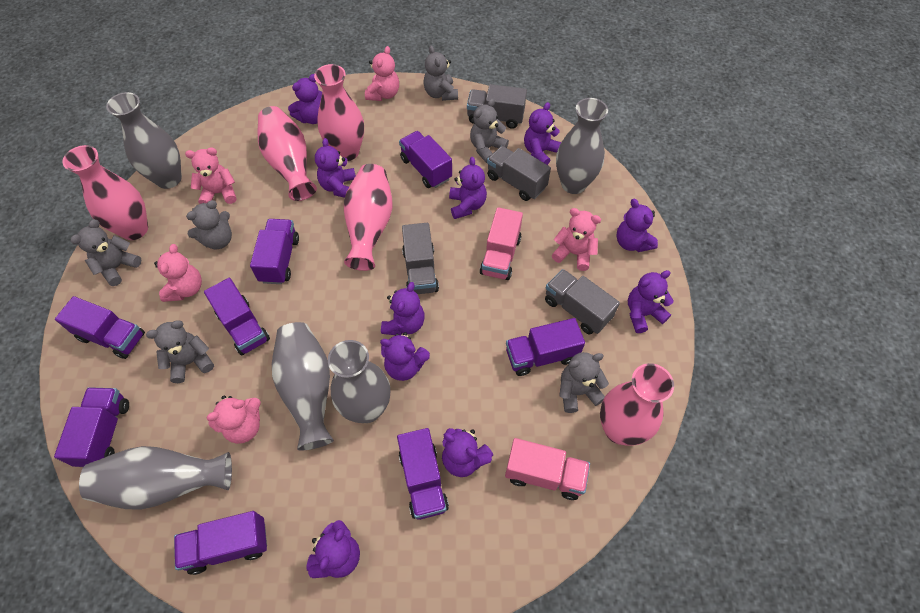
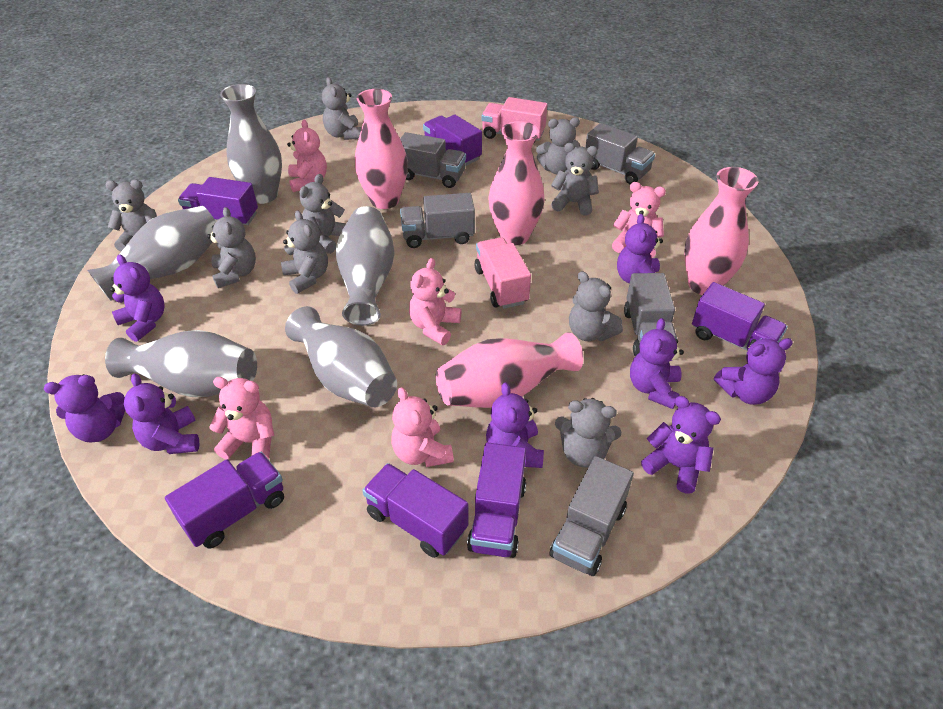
grey teddy bear: [70,219,141,286] [146,320,214,383] [186,200,232,250] [423,46,458,101] [470,99,509,163] [559,352,609,413] = 6 -> [105,180,157,252] [207,207,256,288] [281,210,328,294] [299,174,346,254] [322,77,362,140] [536,117,580,174] [551,143,599,215] [555,398,622,468] [569,271,623,341] = 9
grey truck: [402,223,439,294] [467,84,527,129] [487,146,551,201] [545,269,620,334] = 4 -> [400,132,466,188] [400,193,475,248] [550,456,634,576] [585,123,655,184] [624,273,677,356] = 5
pink vase: [63,145,148,240] [258,106,317,201] [314,64,364,161] [344,164,392,271] [600,363,674,446] = 5 -> [355,89,408,209] [436,332,583,408] [489,121,545,245] [684,167,758,295] = 4
purple teddy bear: [288,74,322,124] [306,520,360,578] [315,138,356,198] [380,332,430,381] [381,282,425,335] [442,428,493,477] [449,157,487,219] [524,102,561,165] [616,199,658,252] [628,270,674,333] = 10 -> [44,374,125,443] [110,254,165,342] [124,373,199,454] [486,382,544,468] [617,214,663,283] [630,318,684,409] [641,396,721,494] [714,338,793,405] = 8
purple truck: [54,387,129,467] [55,296,145,359] [174,511,267,575] [204,278,270,356] [250,219,299,284] [397,428,449,520] [399,131,452,188] [506,318,585,376] = 8 -> [165,452,284,548] [178,177,258,225] [362,463,468,558] [423,115,482,166] [467,443,526,558] [692,282,788,351] = 6

